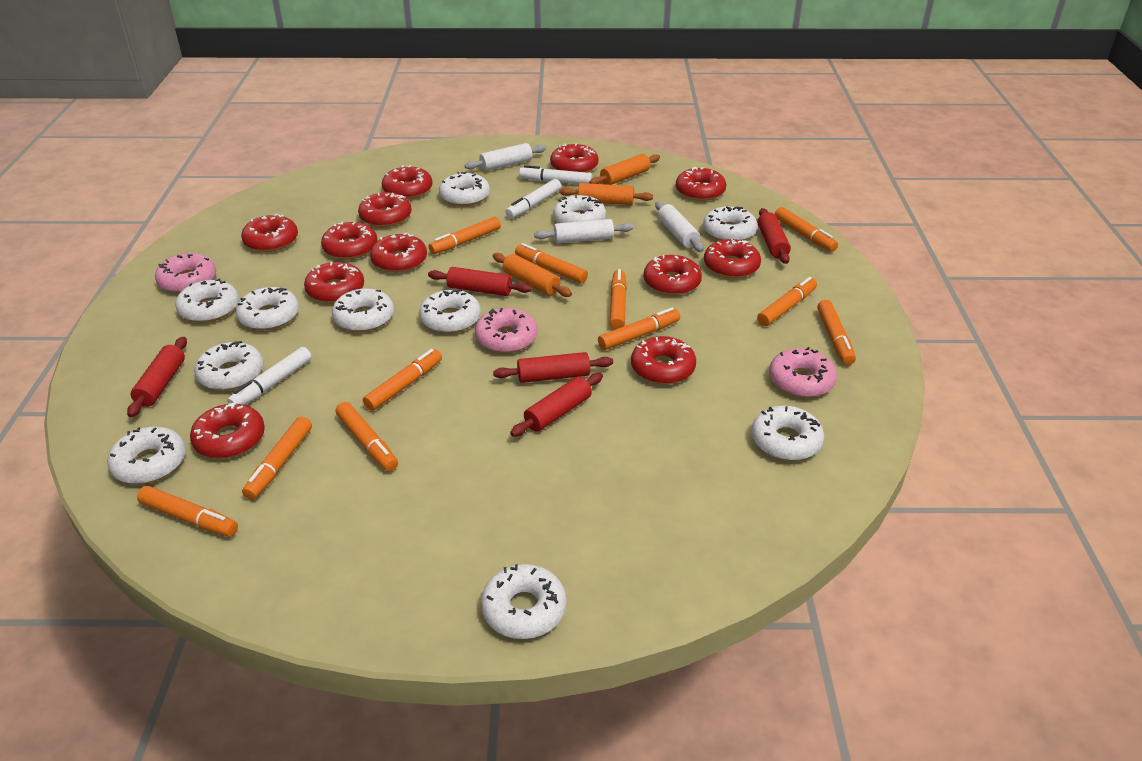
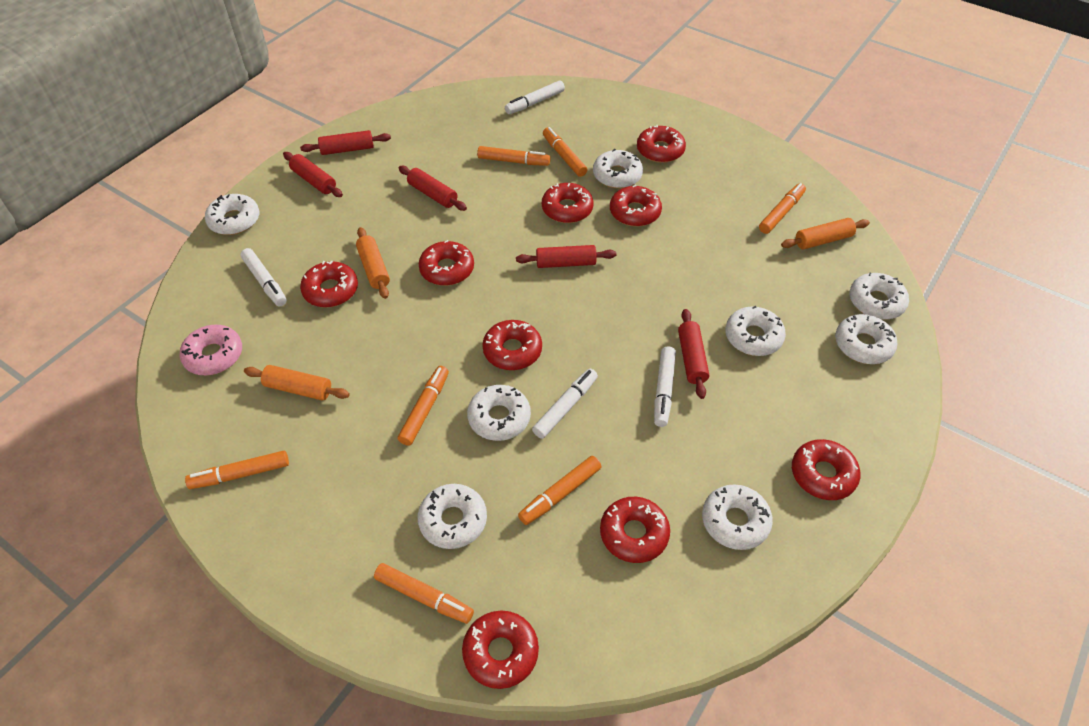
orange marker: [137,486,238,537] [242,417,312,500] [336,402,398,471] [363,349,442,411] [429,216,501,254] [515,243,588,283] [598,308,680,350] [610,269,627,330] [757,277,817,326] [775,207,838,252] [817,300,856,365] = 11 -> [185,451,289,489] [374,563,474,624] [398,366,449,446] [477,146,550,166] [518,456,601,525] [543,127,587,177] [759,183,806,234] = 7
pink donut: [155,253,216,293] [475,308,538,353] [769,347,837,398] = 3 -> [180,325,242,375] = 1
red donut: [190,402,265,459] [241,214,298,252] [304,262,364,303] [321,222,378,259] [358,192,412,227] [370,233,427,272] [382,165,433,199] [550,144,599,173] [631,336,696,384] [644,255,702,295] [676,167,727,201] [704,239,761,278] = 12 -> [300,260,358,308] [419,240,474,286] [462,611,539,689] [482,320,542,370] [542,183,593,223] [600,497,670,563] [610,185,662,227] [637,125,686,163] [792,439,860,500] = 9
white donut: [107,427,186,484] [175,279,239,323] [194,341,263,391] [236,287,299,330] [332,288,394,332] [419,289,481,333] [439,171,490,206] [481,564,567,639] [553,195,606,223] [703,206,757,241] [751,406,824,461] = 11 -> [205,194,259,235] [418,484,487,549] [467,385,531,441] [593,149,643,188] [702,484,773,550] [725,306,786,356] [835,314,897,364] [849,272,909,320] = 8
white marker: [227,347,312,405] [505,179,561,219] [519,165,592,184] = 3 -> [240,248,287,306] [505,80,565,114] [532,369,598,439] [654,347,676,427] = 4
white rolling pin: [464,143,546,171] [534,219,633,244] [655,201,704,252] = 3 -> none = 0

